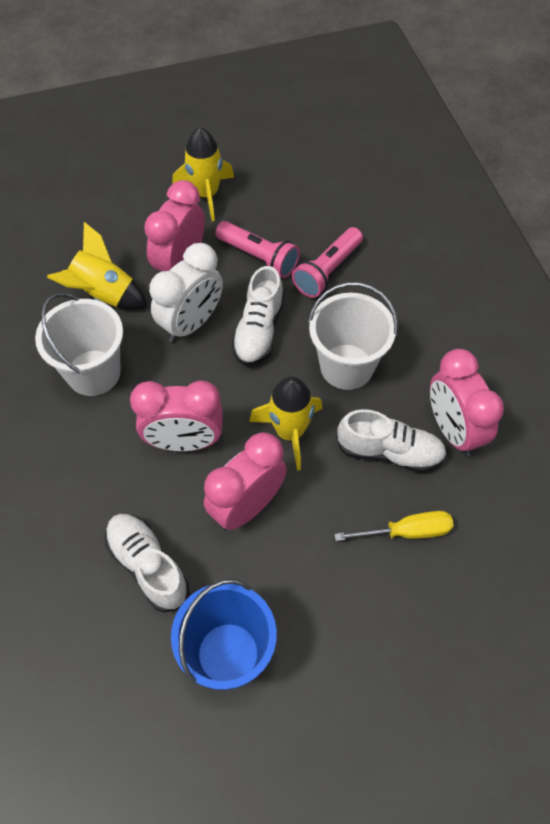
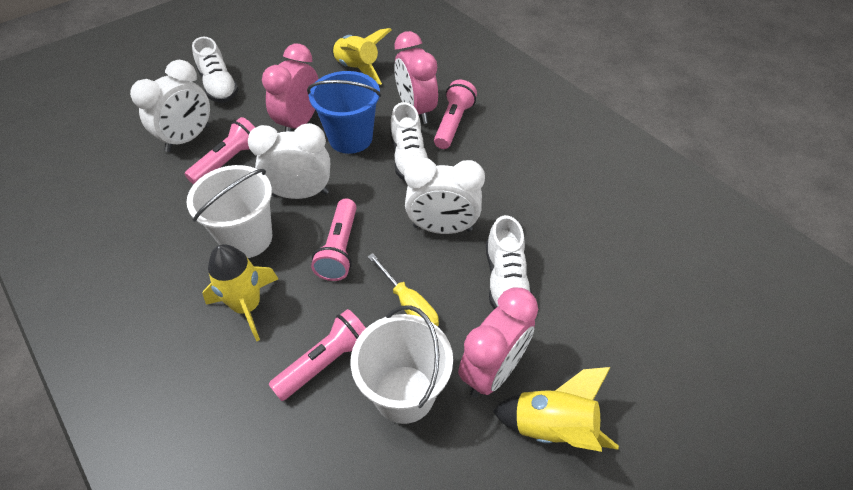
pink clock: [130,380,223,451] [144,180,205,272] [204,432,287,530] [430,349,504,457] = 4 -> [262,44,318,132] [394,31,438,124] [458,287,538,397] = 3
pink flashlight: [215,221,300,278] [292,227,363,298] = 2 -> [185,117,255,185] [268,309,366,401] [311,198,357,281] [434,80,477,149] = 4
white clock: [149,243,223,342] = 1 -> [130,60,210,152] [248,123,330,199] [404,157,485,234] = 3

